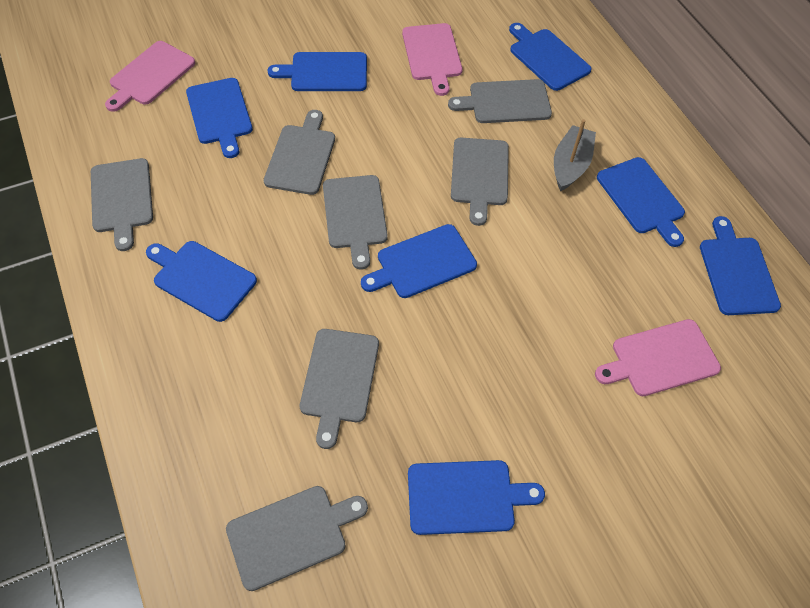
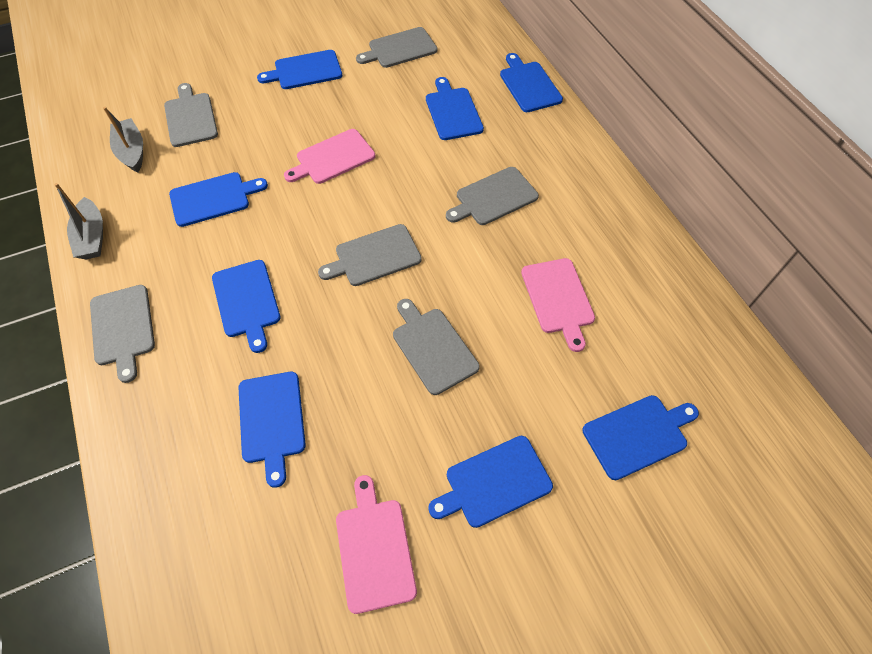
grey boat: [554,119,596,191] = 1 -> [54,183,103,259] [103,107,143,173] = 2
grey cutting board: [91,158,153,251] [226,486,368,591] [264,110,335,195] [300,329,379,449] [323,175,388,270] [448,79,552,123] [451,138,509,226] = 7 -> [90,285,155,383] [164,83,218,147] [318,224,422,286] [356,27,437,68] [393,299,480,395] [446,167,539,225] = 6

